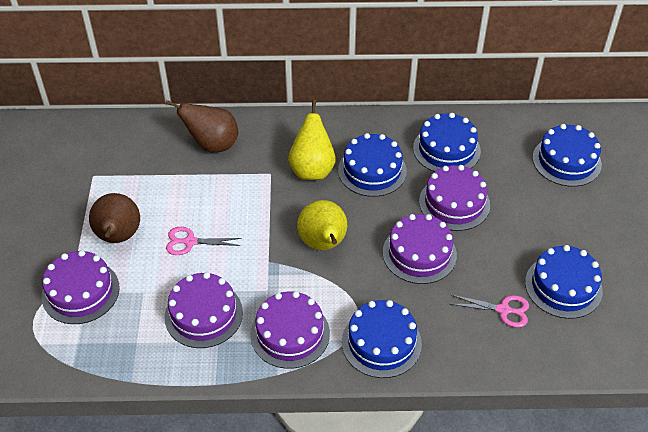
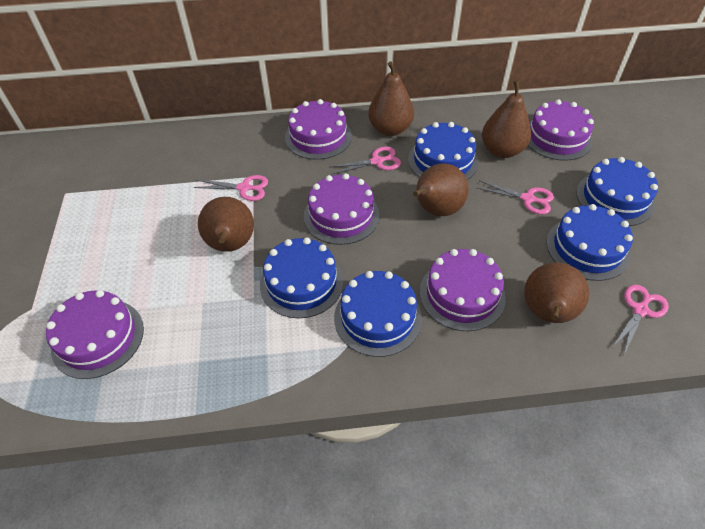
brown pear: [89,193,140,243] [165,100,238,153] = 2 -> [198,197,254,252] [368,61,414,136] [413,164,469,216] [482,80,531,158] [524,262,589,323] = 5
pink scissors: [166,227,242,255] [450,295,529,327] = 2 -> [194,175,268,201] [329,147,401,174] [477,180,554,214] [612,284,669,354] = 4
yellow pear: [288,100,336,180] [297,200,347,250] = 2 -> none = 0

